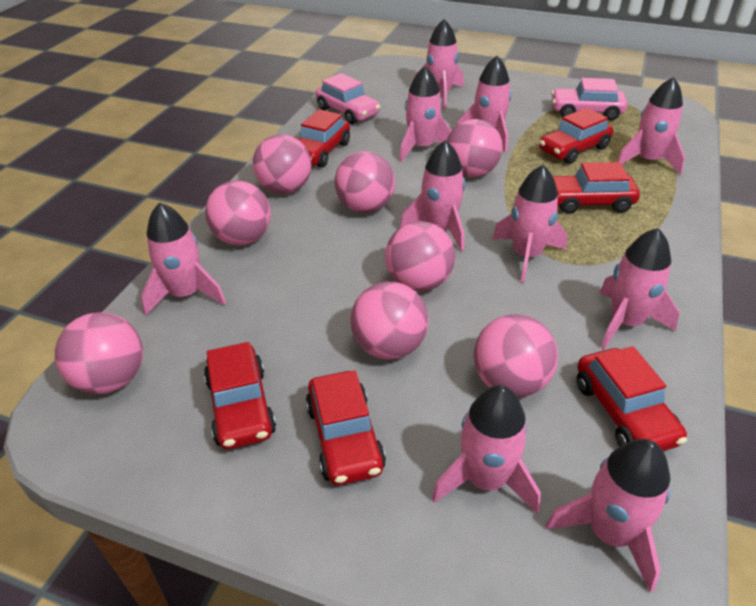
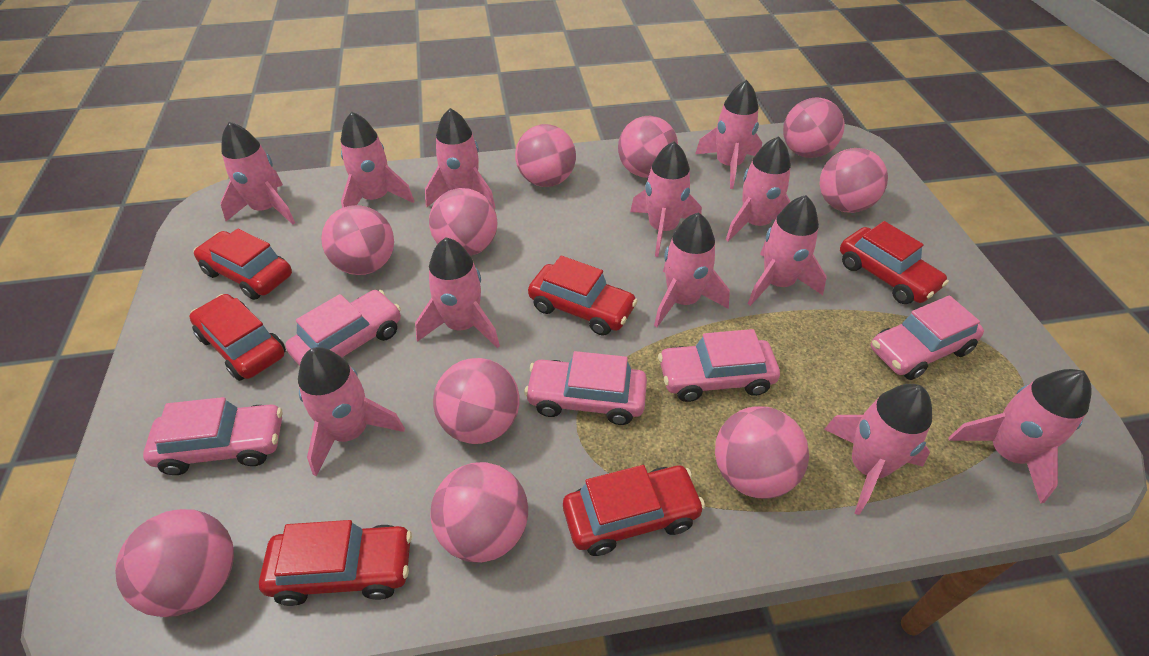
pink ball: [55,312,143,394] [205,181,271,246] [253,134,312,194] [334,151,395,213] [350,281,428,360] [385,221,455,292] [447,119,503,177] [474,314,558,397] = 8 -> [115,509,234,617] [321,205,394,275] [429,188,497,256] [430,462,528,563] [433,358,520,444] [515,124,576,187] [618,116,678,178] [715,406,809,499] [783,97,845,158] [820,148,888,213] = 10
pink car: [316,73,380,124] [551,78,627,120] = 2 -> [143,397,282,475] [286,290,401,366] [524,351,647,425] [658,329,780,402] [871,295,984,380] = 5
pink rocket: [141,202,226,316] [399,66,452,162] [400,140,465,251] [414,19,464,109] [432,385,541,515] [457,56,511,152] [492,165,567,283] [546,439,670,592] [599,228,679,349] [617,77,685,175] = 10 -> [220,122,295,225] [298,347,405,476] [341,112,414,208] [415,237,500,348] [425,108,496,209] [630,141,702,257] [654,212,730,327] [695,80,762,189] [726,136,791,241] [748,195,827,306] [824,384,932,515] [949,369,1091,504] = 12

